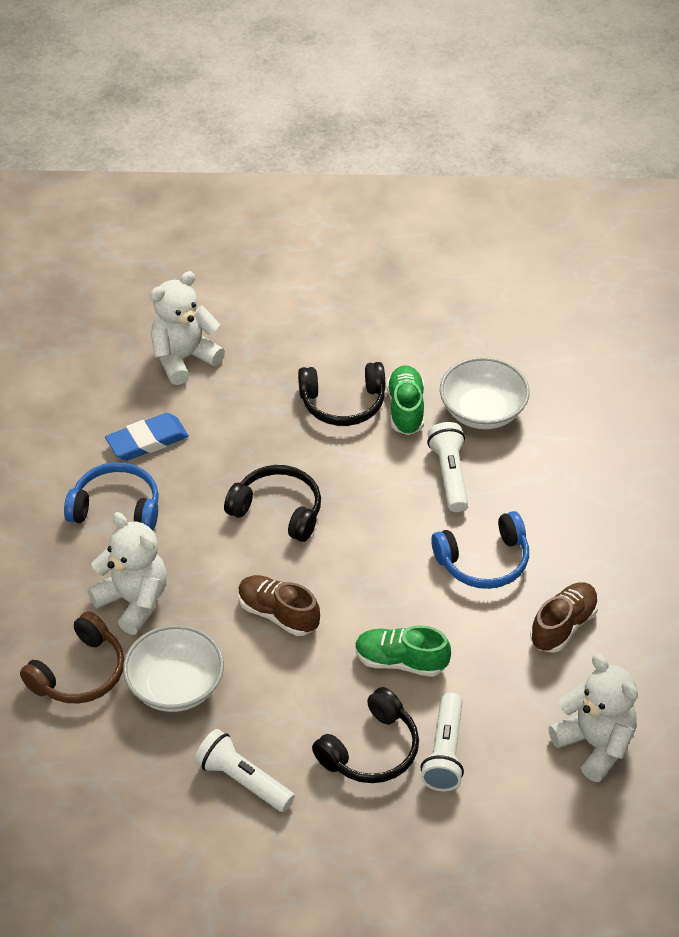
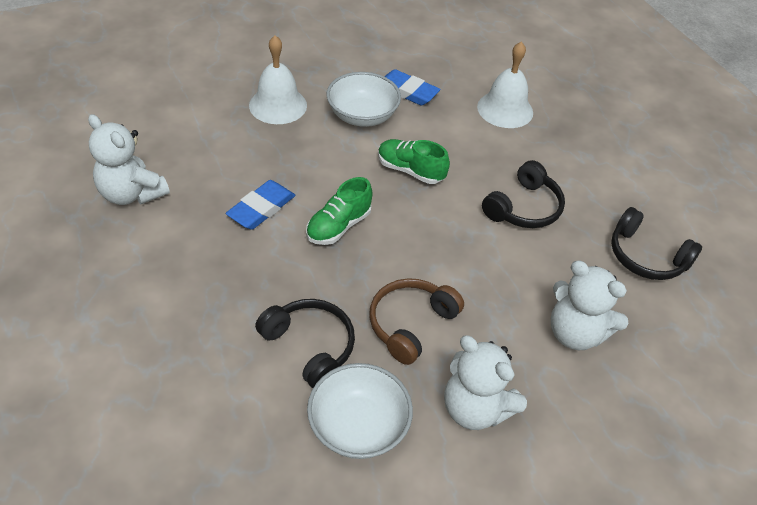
blue eraser: [105,413,189,461] = 1 -> [226,180,295,229] [385,69,440,106] = 2
blue headphones: [64,462,159,531] [431,511,529,589] = 2 -> none = 0
brown shoe: [238,575,320,636] [530,582,599,653] = 2 -> none = 0
white bell: none = 0 -> [249,35,307,124] [477,41,533,128] = 2
white flashlight: [194,729,295,812] [420,692,464,791] [427,422,468,512] = 3 -> none = 0

